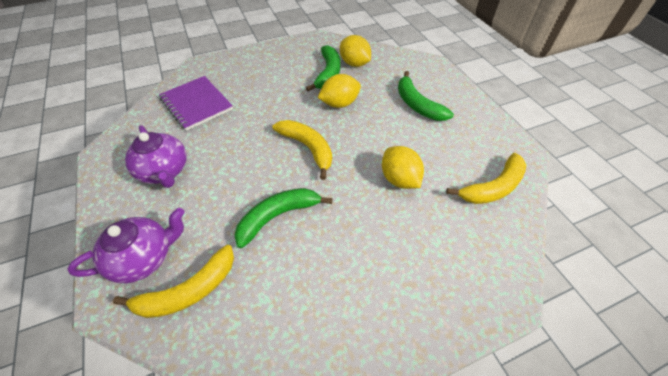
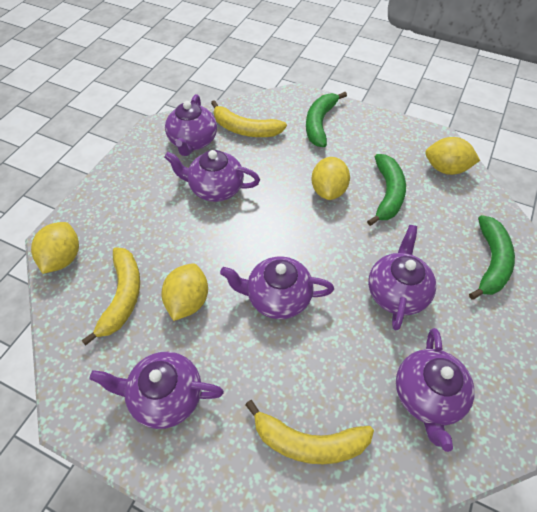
purple notebook: [159,76,233,131] = 1 -> none = 0
purple teapot: [67,208,185,283] [125,125,187,188] = 2 -> [89,352,224,429] [164,150,260,202] [165,94,217,156] [220,256,334,319] [368,225,436,331] [396,328,475,452] = 6
yellow lemon: [318,74,361,108] [340,35,371,67] [382,146,424,189] = 3 -> [31,222,79,274] [161,264,208,321] [311,157,350,200] [425,137,480,175] = 4

